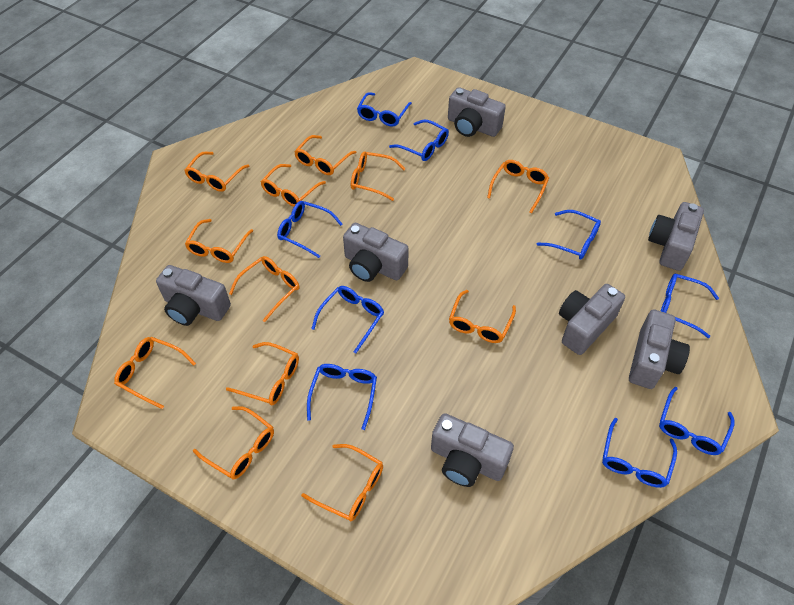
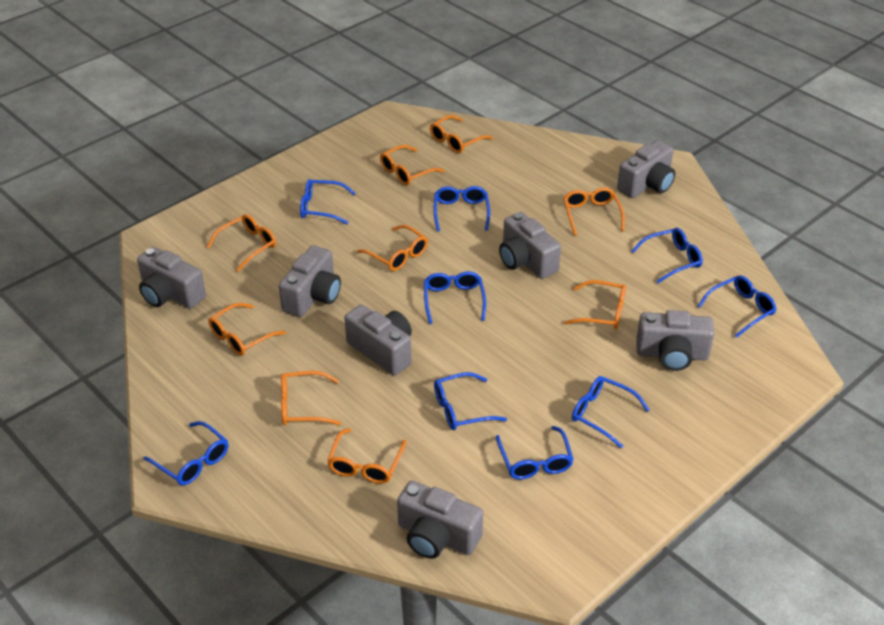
orange glasses: [114,337,196,409] [184,152,249,192] [185,219,253,263] [193,406,274,479] [226,342,299,405] [229,256,299,322] [261,164,326,207] [294,135,357,175] [301,444,383,521] [351,151,406,201] [449,290,516,343] [487,160,549,214] = 12 -> [207,214,276,272] [208,303,286,356] [281,371,341,425] [327,428,406,484] [357,225,428,271] [380,145,445,185] [430,115,493,153] [563,188,625,236] [564,280,626,329] = 9

